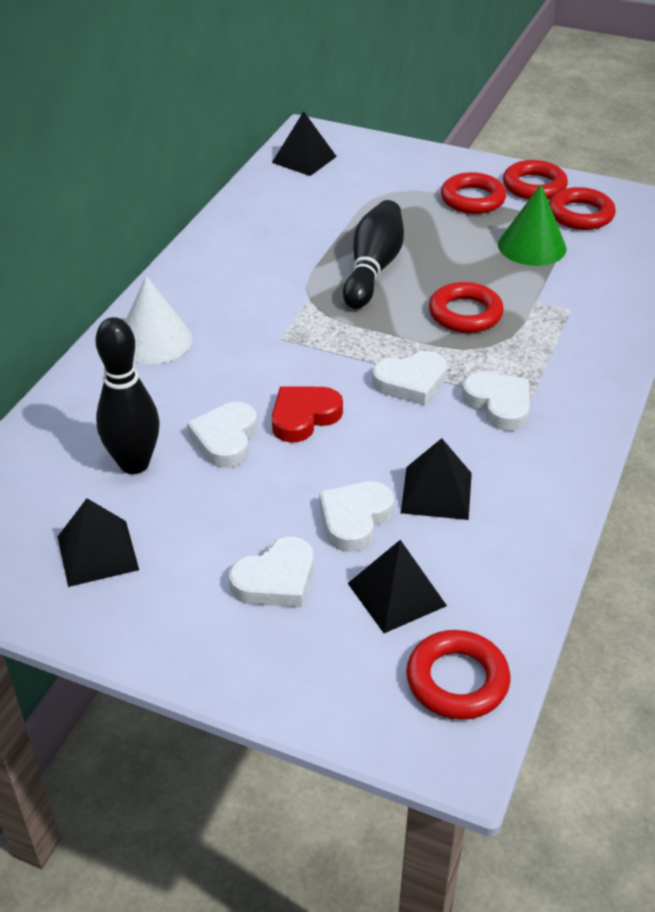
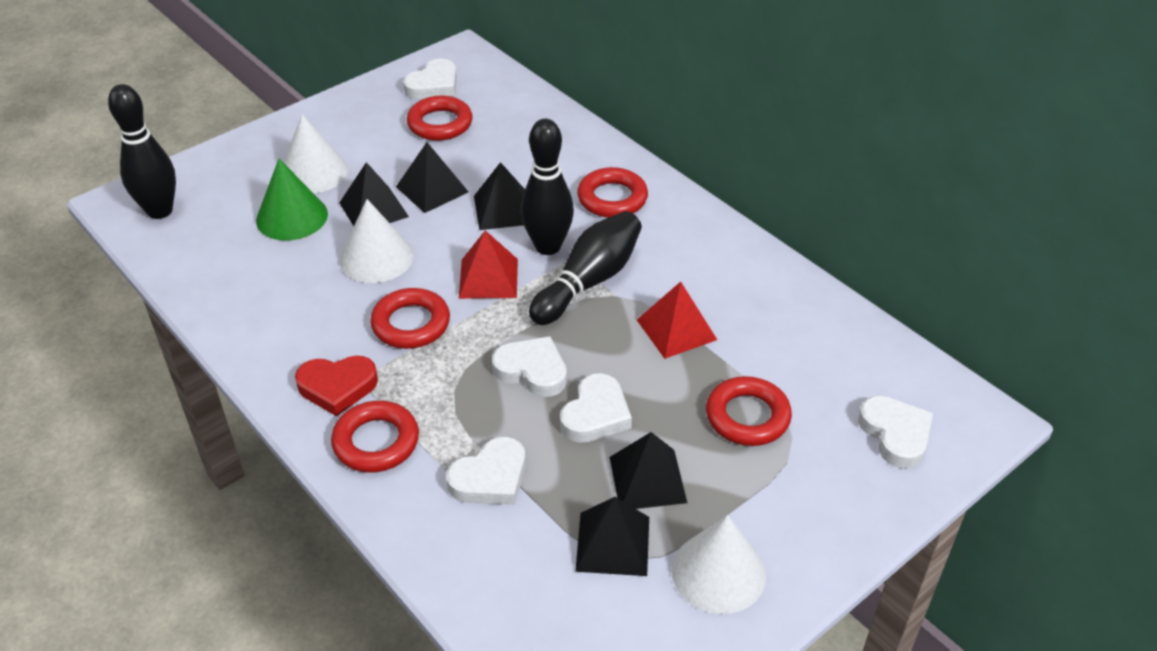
black bowling pin: [96,317,160,474] [343,200,404,309] = 2 -> [108,84,176,219] [521,119,574,255] [529,211,642,325] = 3
black pyramid: [58,498,139,587] [272,111,337,176] [348,540,447,633] [401,438,472,520] = 4 -> [339,162,409,226] [396,142,468,213] [474,162,525,230] [575,497,649,576] [610,432,687,509] = 5
red pyramid: none = 0 -> [459,230,518,299] [637,282,717,359] = 2
white cone: [125,276,192,364] = 1 -> [283,114,348,193] [340,199,414,283] [672,515,766,614] = 3

